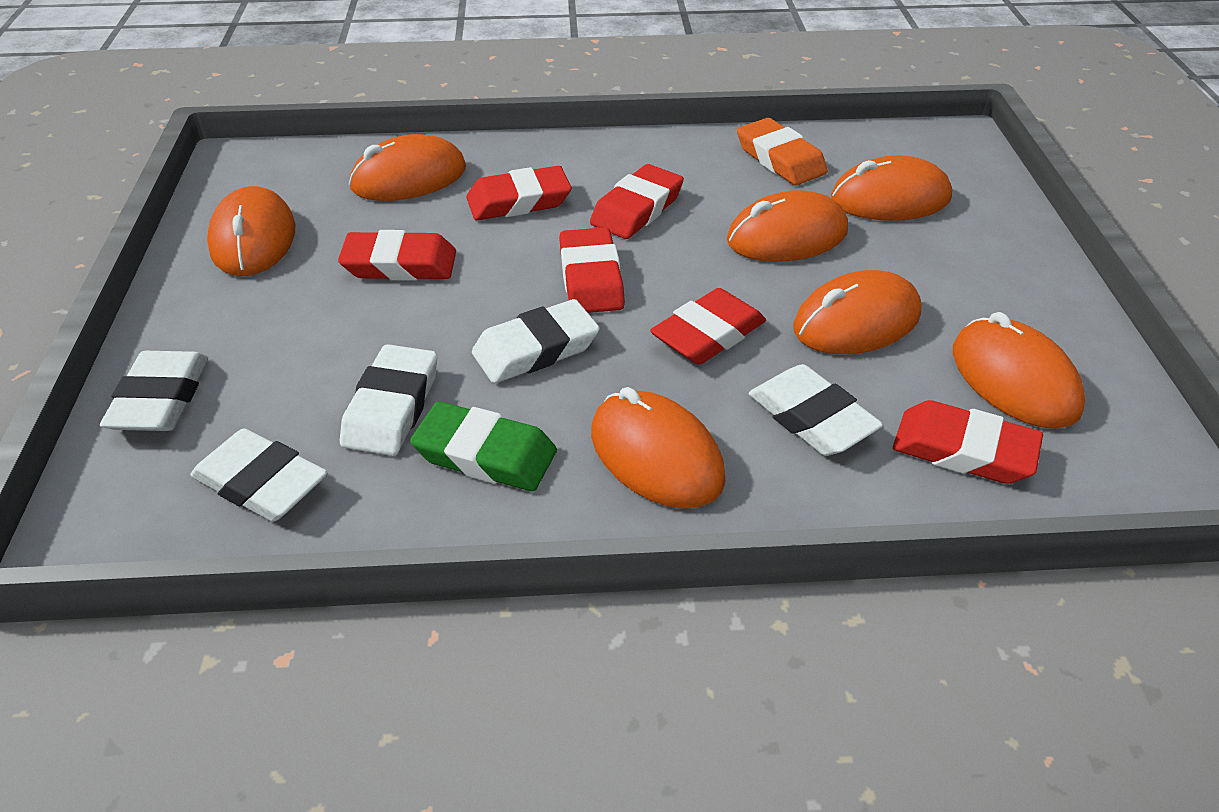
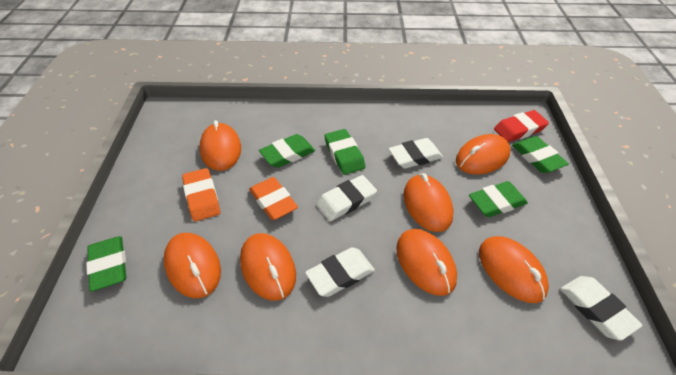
green eraser: [410,401,557,491] = 1 -> [86,236,126,291] [259,134,315,168] [324,129,366,175] [469,181,528,217] [512,136,569,173] = 5
orange eraser: [737,118,828,185] = 1 -> [182,168,220,222] [249,177,298,220] = 2
red eraser: [338,230,456,281] [466,166,572,220] [559,227,625,313] [590,164,684,239] [650,288,766,365] [893,400,1043,484] = 6 -> [494,110,549,142] = 1
white eraser: [100,351,208,431] [191,428,327,522] [340,344,437,456] [472,299,600,383] [749,364,883,456] = 5 -> [305,247,375,297] [317,175,377,221] [389,138,443,169] [560,276,643,340] = 4

